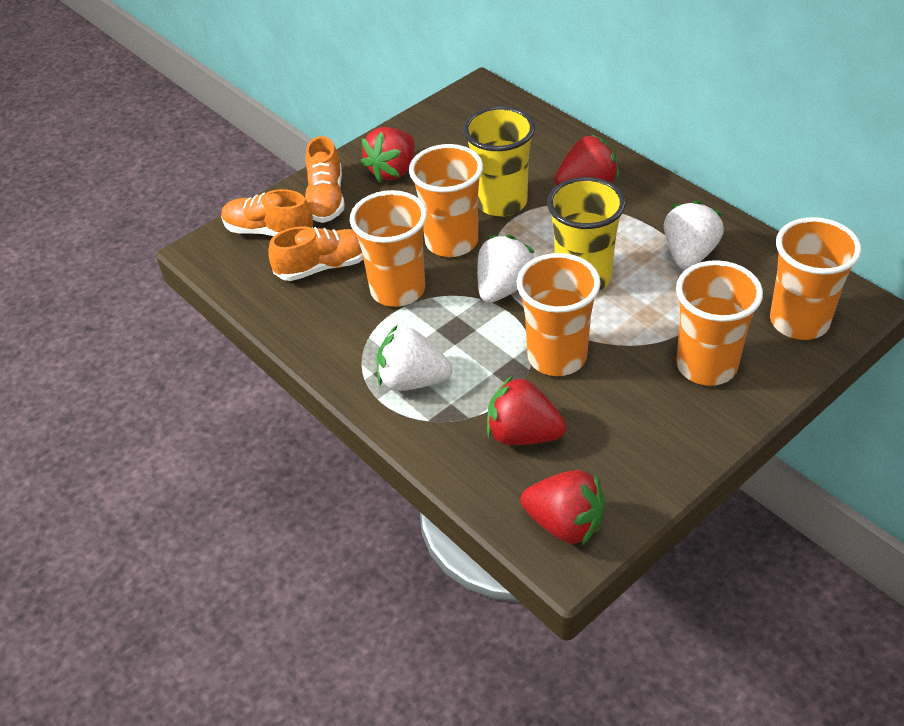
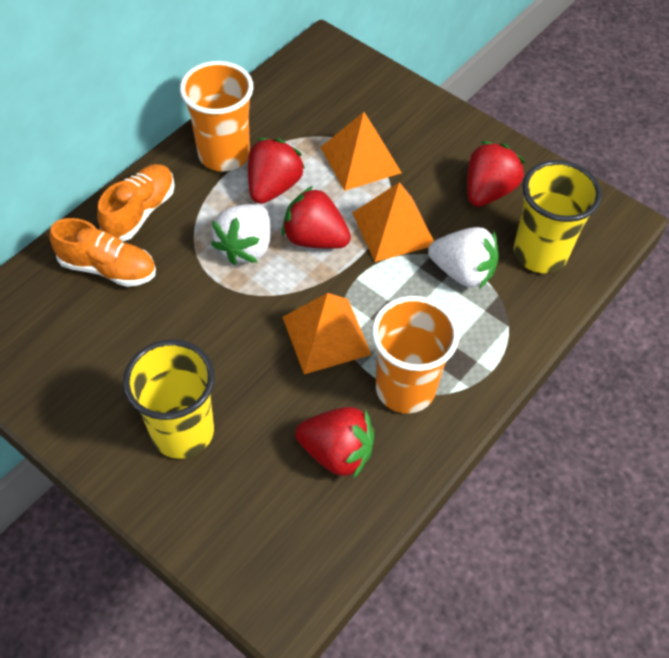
orange cup: [350,190,427,307] [409,144,483,257] [517,253,601,376] [676,260,763,386] [770,217,861,340] = 5 -> [180,61,253,172] [372,296,459,413] = 2
orange pyramid: none = 0 -> [282,293,372,374] [320,112,402,191] [352,182,434,262] = 3
orange shoe: [221,189,313,236] [268,226,363,281] [305,136,345,223] = 3 -> [49,218,156,287] [97,164,175,242] = 2
white strawberry: [377,325,452,391] [477,235,534,303] [664,200,724,269] = 3 -> [211,204,271,265] [428,227,499,289] = 2

